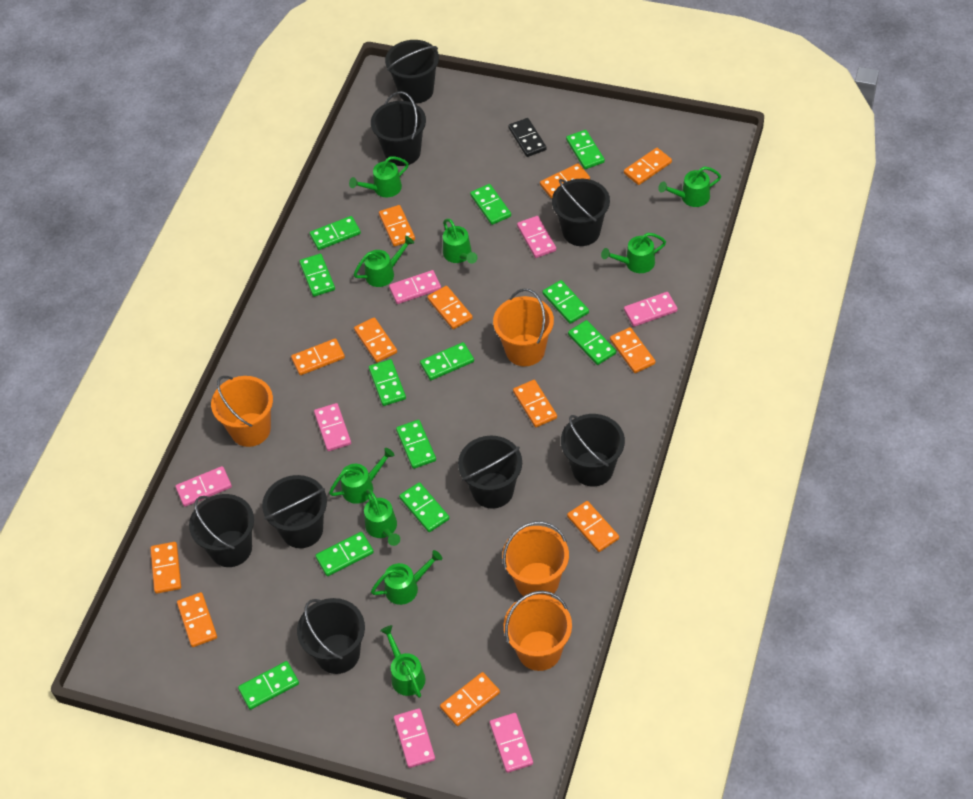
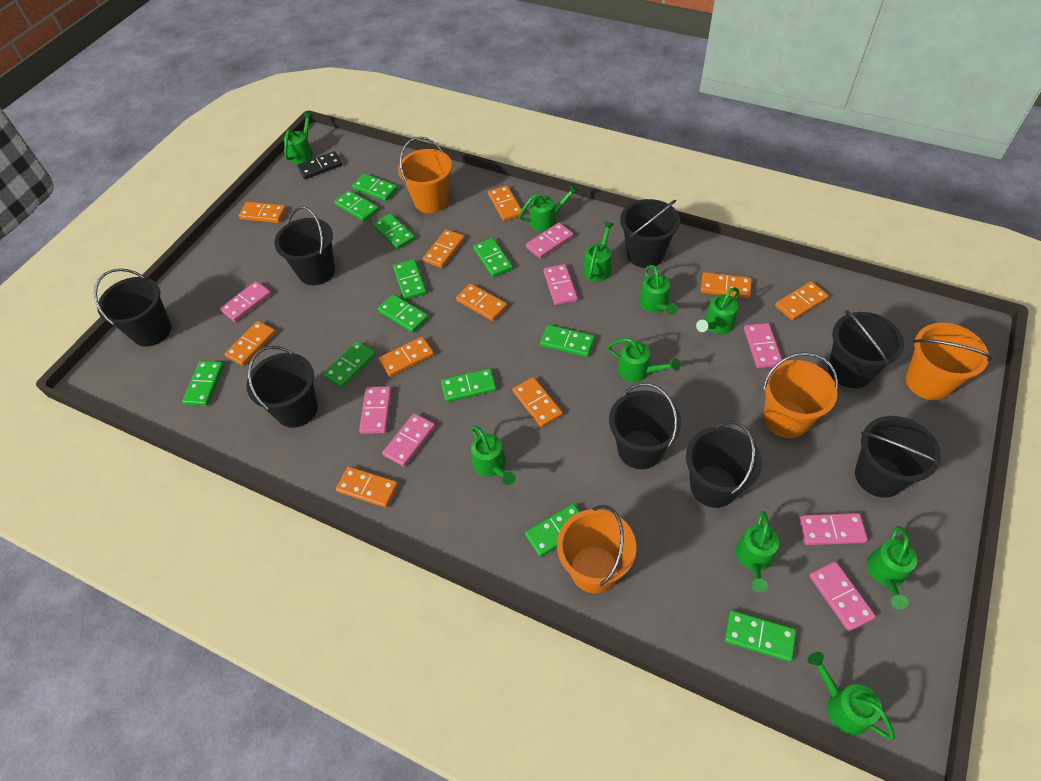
green watering can: [329,448,395,504] [349,156,409,197] [354,236,414,287] [364,489,400,546] [371,550,442,605] [380,625,426,698] [443,219,477,264] [601,233,666,273] [658,167,721,207] = 9 -> [284,112,313,164] [471,426,516,485] [519,184,579,232] [583,222,614,282] [607,338,680,382] [639,265,678,315] [696,287,739,334] [736,511,779,593] [807,652,895,740] [867,526,918,609] = 10
orange domino: [150,542,181,594] [177,592,217,647] [291,338,345,375] [354,317,397,362] [379,205,415,247] [427,286,473,329] [440,672,500,726] [513,380,557,427] [540,163,590,198] [567,501,619,552] [610,327,655,373] [624,148,672,185] = 12 -> [224,321,276,366] [238,202,286,223] [336,466,398,508] [379,336,434,377] [423,229,465,268] [456,283,507,321] [488,185,523,221] [513,377,563,427] [701,272,752,298] [775,281,829,320] = 10
pink domino: [175,466,232,507] [314,403,351,451] [389,270,441,304] [394,708,435,768] [490,713,533,773] [517,216,556,258] [624,292,678,327] = 7 -> [220,281,272,322] [359,386,392,434] [382,413,435,467] [526,223,574,259] [544,264,578,305] [744,323,782,368] [799,513,868,545] [809,561,876,631] = 8

